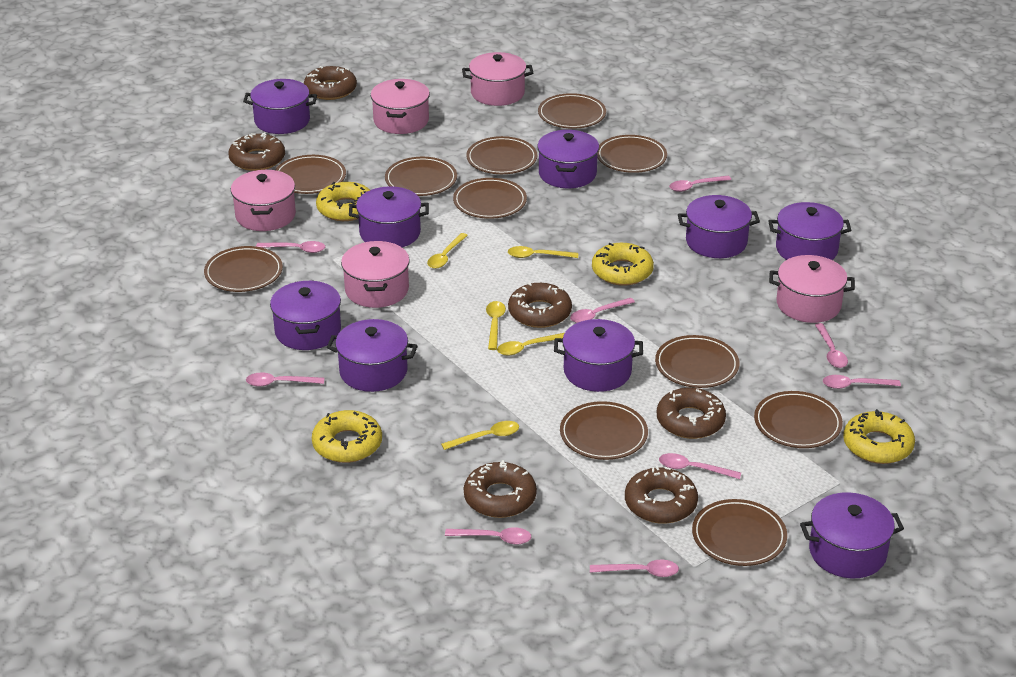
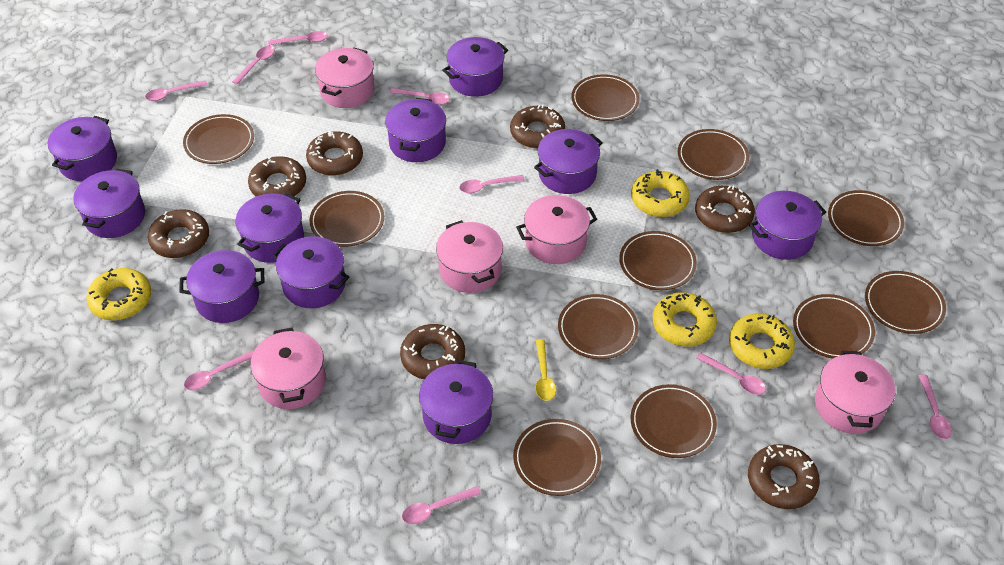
brown donut: [228,132,285,171] [304,66,357,100] [464,460,537,518] [508,282,572,328] [625,466,698,524] [657,388,726,439] = 6 -> [148,209,209,258] [248,156,306,196] [306,130,363,176] [400,324,465,380] [510,105,565,148] [695,186,755,233] [748,444,820,509] = 7
purple pot: [243,79,317,134] [270,280,341,350] [327,319,418,392] [349,186,429,247] [537,130,599,188] [554,319,643,392] [678,195,760,258] [768,202,852,260] [800,492,904,578] = 9 -> [48,116,117,181] [73,169,145,238] [179,250,265,323] [236,193,304,263] [272,236,349,308] [385,98,446,162] [419,360,493,444] [442,37,508,97] [534,129,603,194] [749,191,826,260] = 10
yellow spoon: [427,233,468,269] [441,421,519,450] [486,301,506,350] [497,333,565,355] [508,246,578,258] = 5 -> [536,339,556,401] = 1

